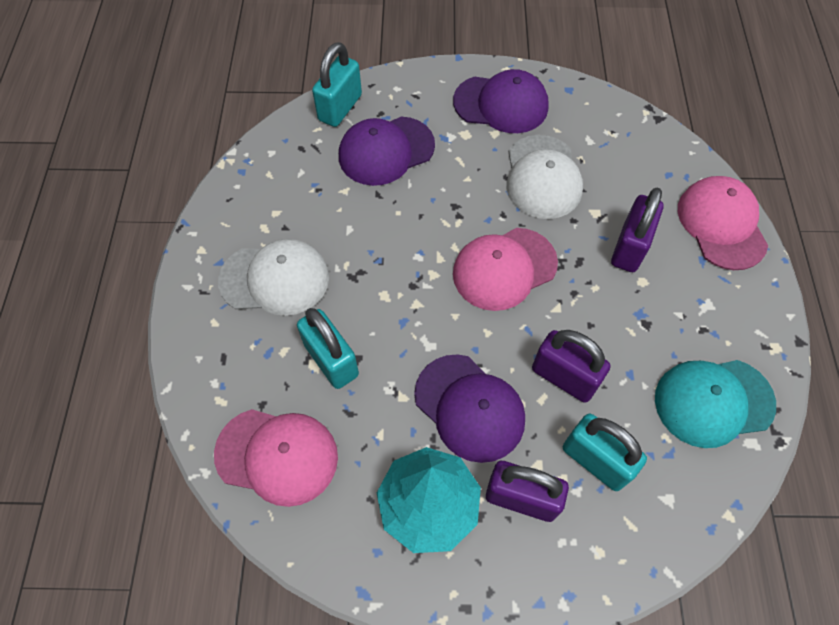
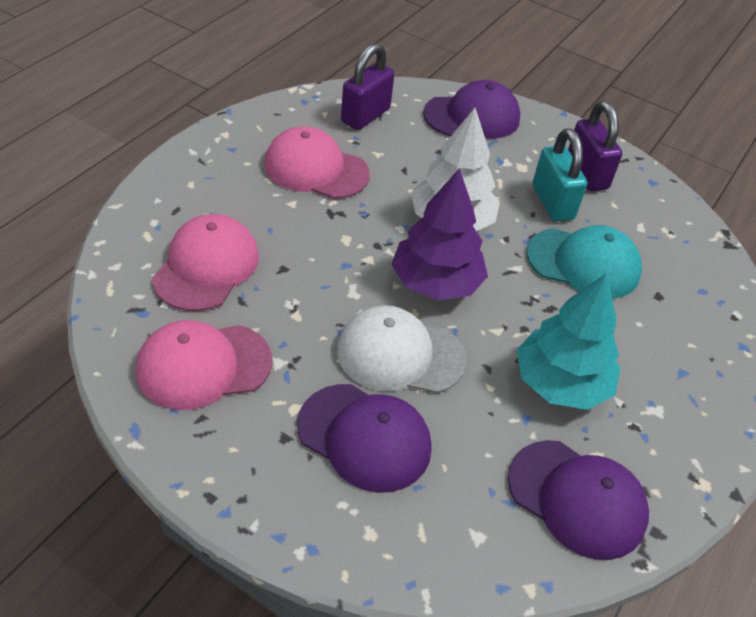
purple padlock: [486,461,569,522] [532,330,611,403] [611,188,664,272] = 3 -> [341,43,394,130] [568,101,623,191] = 2
purple tree: none = 0 -> [391,168,488,300] = 1
turquoise padlock: [297,308,359,389] [312,42,362,127] [563,413,647,491] = 3 -> [533,128,587,222] = 1
white cap: [218,239,329,316] [507,135,583,219] = 2 -> [337,305,467,393] = 1
white tree: none = 0 -> [411,108,500,231] = 1

